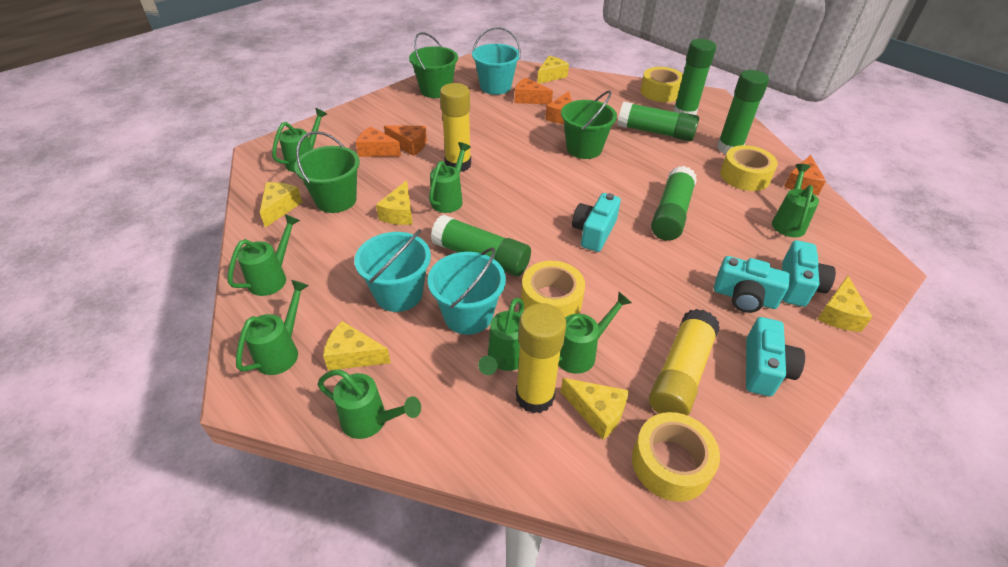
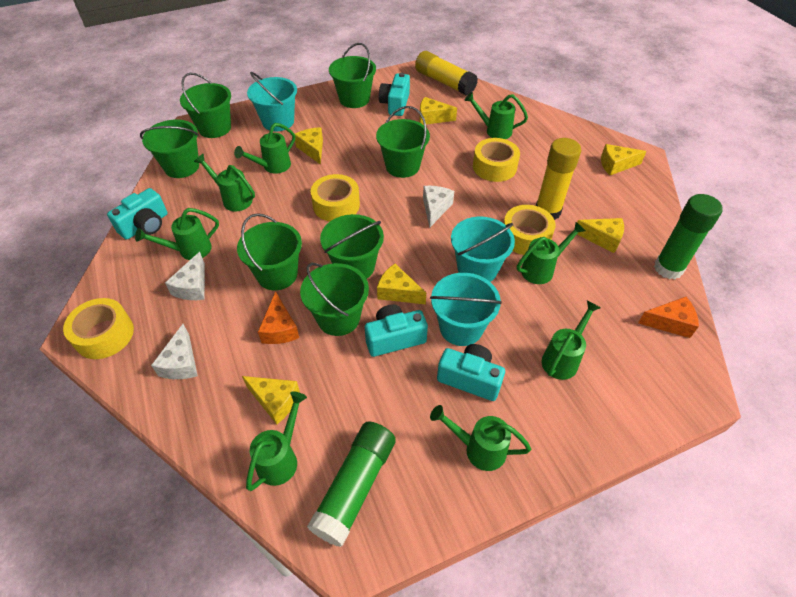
green bucket: [294,131,360,213] [409,32,458,98] [561,91,617,159] = 3 -> [140,120,199,178] [180,73,231,138] [237,213,302,290] [300,263,369,336] [320,214,384,279] [329,43,376,108] [376,106,430,178] = 7
green glue stick: [431,215,531,276] [618,102,699,141] [651,166,697,241] [673,39,716,115] [717,70,769,154] = 5 -> [307,422,396,547] [654,194,723,279] = 2
orange cheese: [356,126,401,157] [384,125,427,156] [514,78,553,104] [545,91,572,124] [784,155,826,195] = 5 -> [258,291,299,344] [638,297,699,338] = 2
white cheese: none = 0 -> [151,324,198,379] [165,252,205,300] [423,186,454,228] = 3
yellow glue stick: [440,83,471,172] [516,303,566,413] [649,309,720,416] = 3 -> [415,51,478,96] [536,138,581,220] = 2

